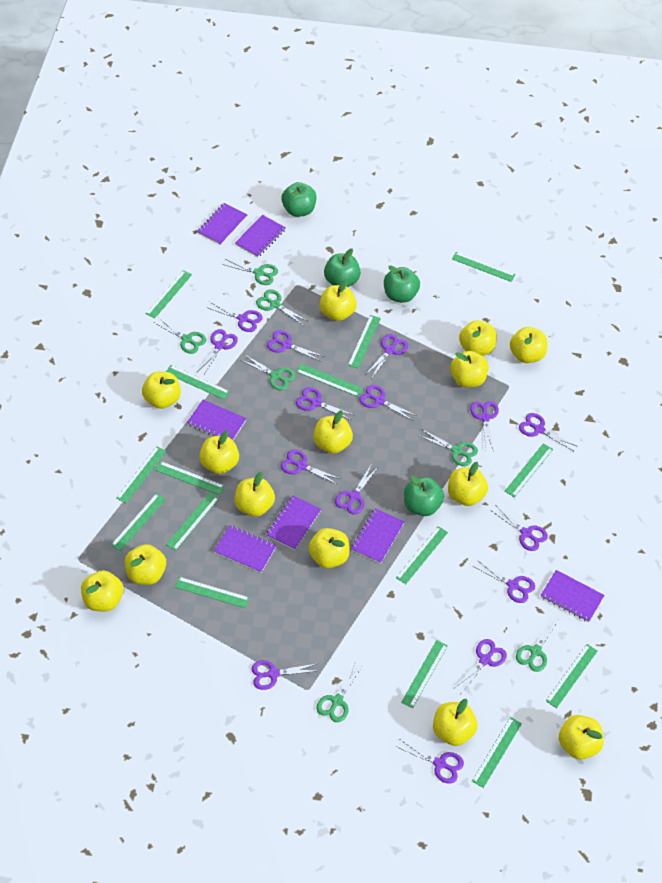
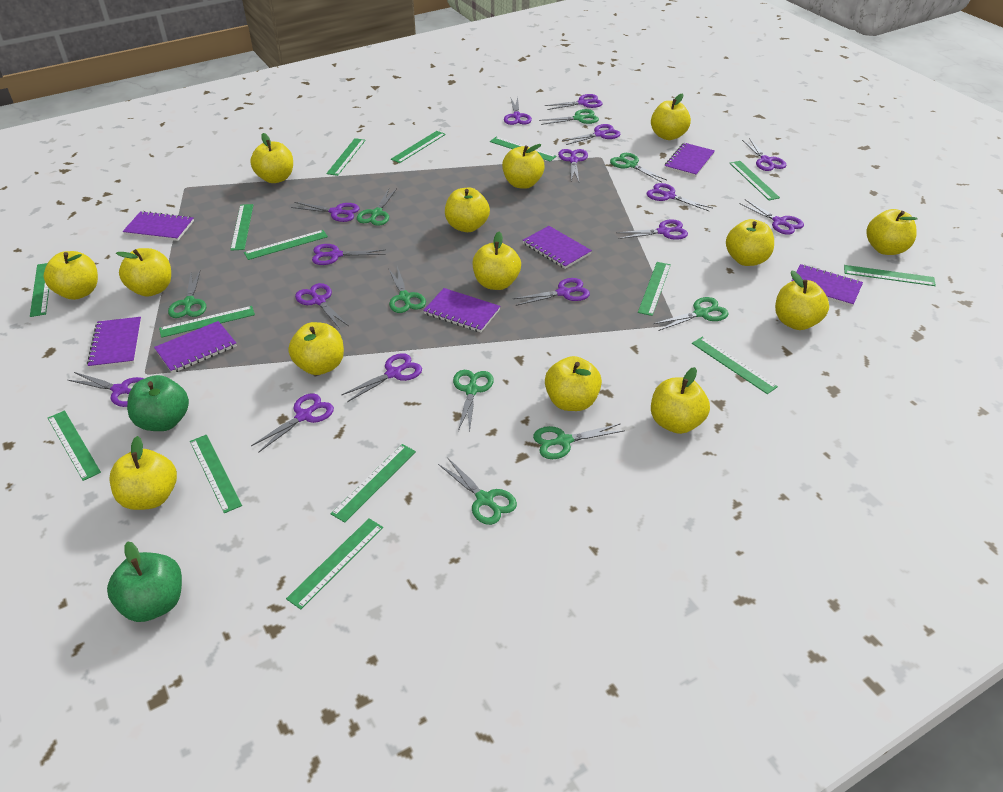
green apple: [282,182,317,217] [324,248,360,287] [384,265,420,303] [404,476,444,516] = 4 -> [107,541,182,622] [127,375,189,431] = 2
green scissors: [155,317,207,354] [222,259,278,285] [241,354,296,391] [256,289,307,325] [316,661,363,722] [418,430,478,466] [516,616,560,672] = 7 -> [168,270,206,318] [357,189,397,226] [388,266,426,313] [438,457,517,525] [453,370,494,433] [533,423,625,459] [539,109,599,125] [610,153,667,182] [653,297,729,331] = 9

